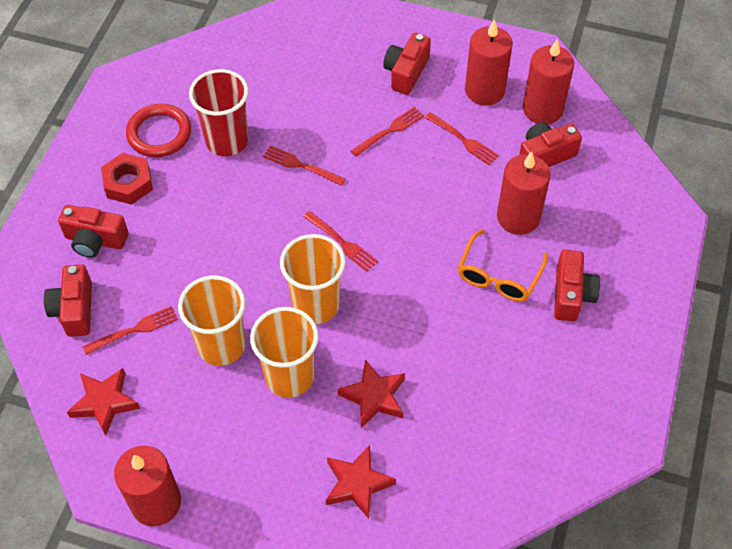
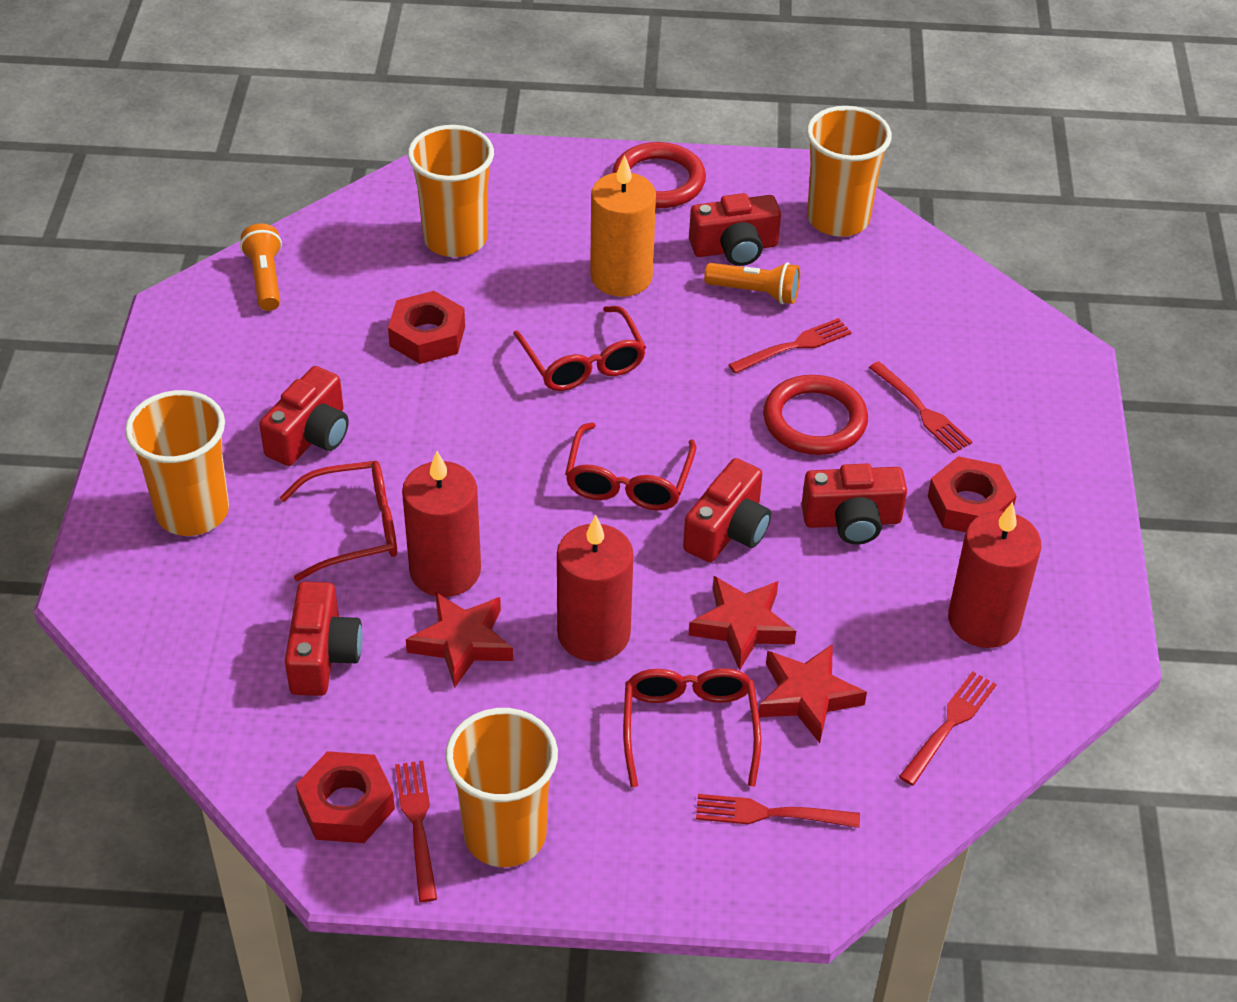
orange candle: none = 0 -> [590,155,656,297] = 1
orange cup: [178,275,246,366] [250,307,318,398] [280,234,345,324] = 3 -> [125,390,229,536] [408,125,494,257] [445,708,558,867] [807,106,892,237] = 4
orange flashlight: none = 0 -> [240,224,282,311] [704,262,800,304] = 2
orange glasses: [458,229,548,302] = 1 -> none = 0
red candle: [114,446,181,526] [465,19,513,105] [497,152,550,235] [523,39,574,124] = 4 -> [402,451,481,597] [557,515,634,662] [948,502,1041,648] = 3
red cup: [189,69,249,156] = 1 -> none = 0
red glasses: none = 0 -> [280,460,397,581] [513,306,646,391] [565,422,696,510] [623,668,761,787] = 4
red nut: [101,153,153,205] = 1 -> [296,751,395,843] [388,291,465,364] [928,456,1017,533] = 3
red ring: [126,104,191,157] = 1 -> [612,142,706,208] [763,375,868,455] = 2

